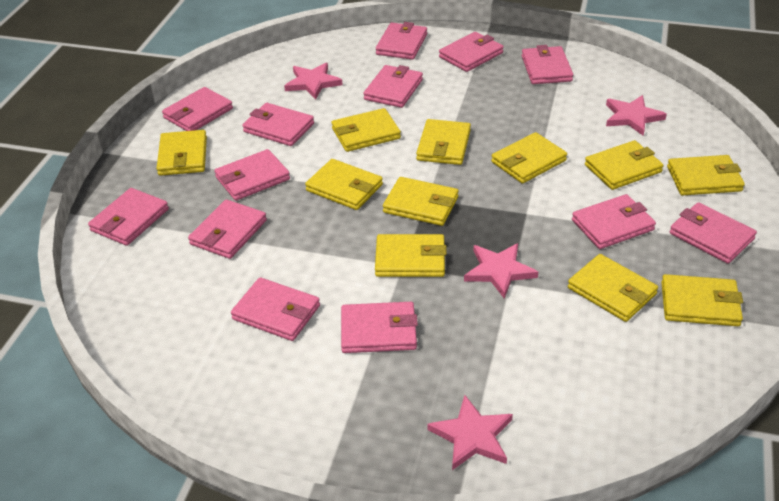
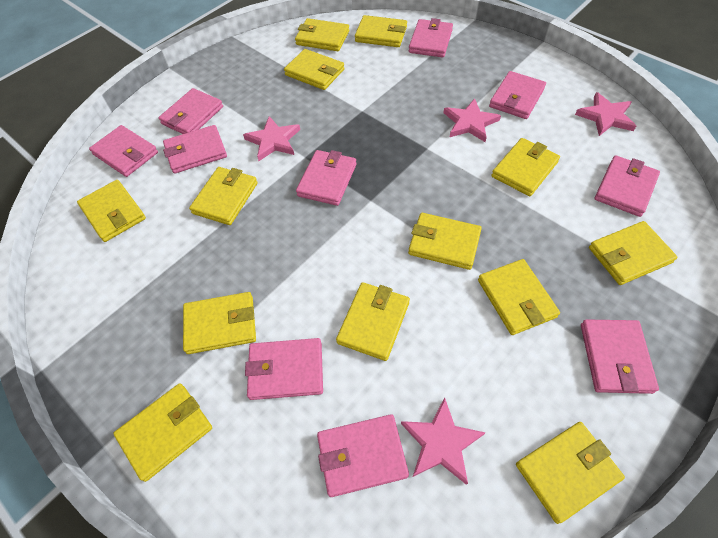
pink wallet: [88,188,169,246] [162,87,233,131] [188,199,267,259] [214,149,290,201] [231,277,320,341] [242,103,314,146] [341,302,418,353] [363,65,423,108] [376,22,427,60] [439,32,504,72] [522,45,573,84] [572,194,656,249] [670,202,757,264] = 13 -> [89,125,158,177] [159,88,223,134] [163,125,227,174] [245,338,323,400] [296,150,356,206] [317,414,409,497] [409,18,453,58] [489,71,546,119] [581,319,659,394] [595,155,660,217] = 10
yellow wallet: [156,130,207,176] [305,159,383,210] [332,108,401,152] [375,234,447,277] [383,177,459,226] [416,119,471,165] [491,132,567,184] [568,254,658,322] [585,140,663,190] [661,274,743,326] [667,155,745,195] = 11 -> [77,180,146,242] [113,383,212,482] [183,292,256,354] [189,167,258,225] [284,49,344,90] [295,18,349,51] [336,282,410,361] [355,15,407,47] [408,213,482,270] [478,259,560,335] [491,138,560,196] [516,422,625,524] [589,221,678,285] = 13

